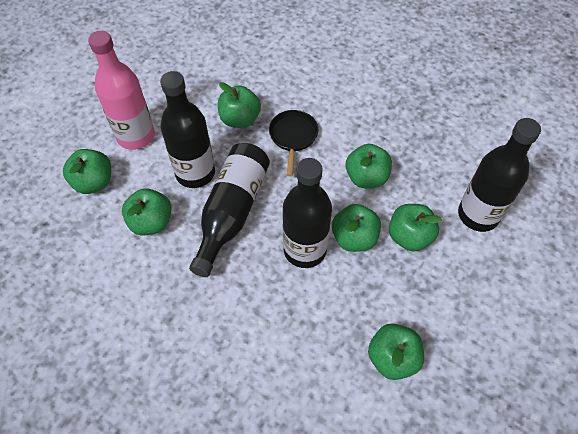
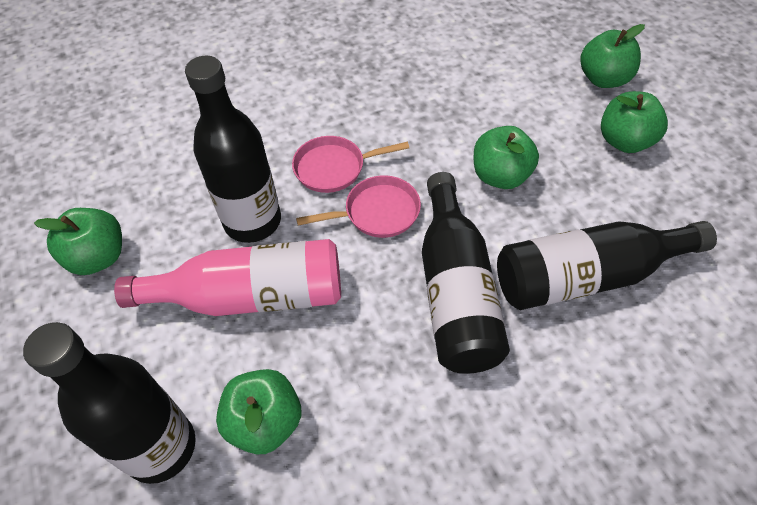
black pan: [269,110,318,176] = 1 -> none = 0
green apple: [63,149,111,194] [122,188,172,235] [218,82,261,128] [332,204,381,252] [346,144,392,188] [368,323,424,380] [389,204,442,252] = 7 -> [34,208,122,275] [216,369,302,454] [474,126,539,189] [580,24,645,88] [601,91,668,153] = 5
pink pan: none = 0 -> [292,136,409,193] [296,175,421,238] = 2

